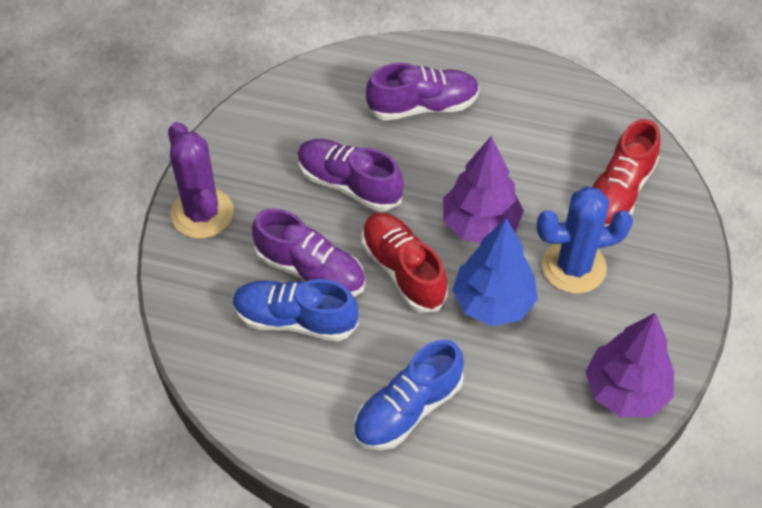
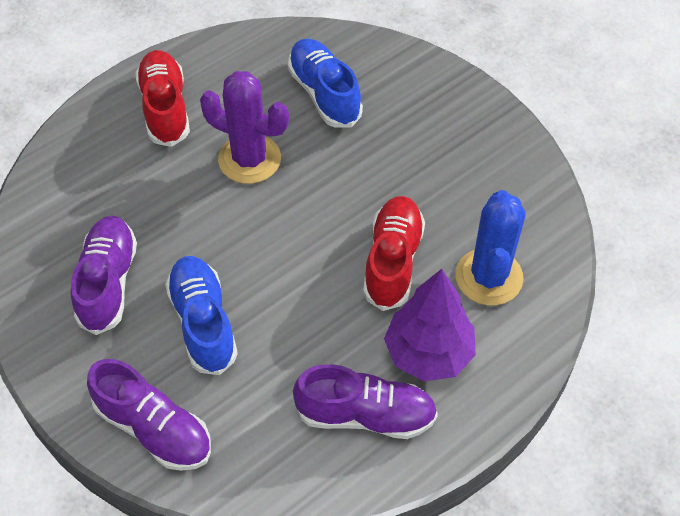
blue tree: [452,218,538,326] = 1 -> none = 0
purple tree: [443,136,524,243] [585,313,674,417] = 2 -> [384,269,476,381] = 1

